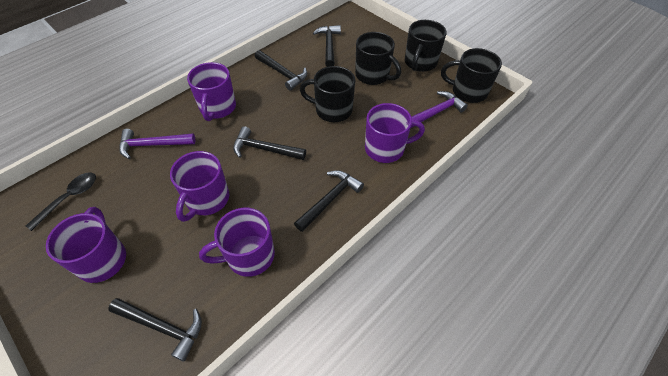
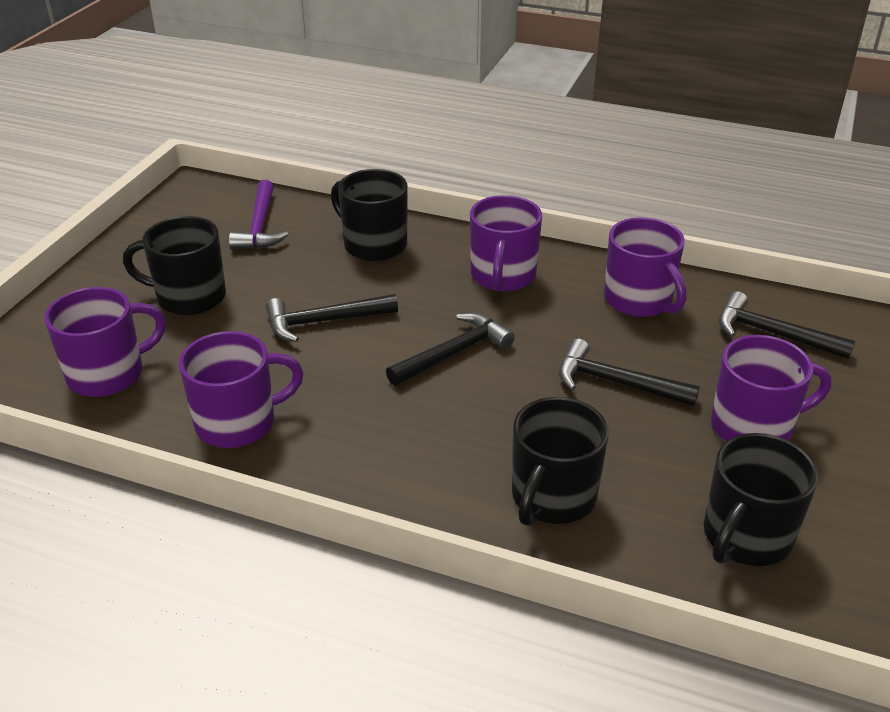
black hammer: [108,298,202,362] [233,126,306,160] [255,50,307,91] [294,170,364,232] [313,25,341,67] = 5 -> [266,294,398,342] [386,313,515,386] [559,338,700,406] [719,291,855,359] = 4
black spoon: [26,173,96,231] = 1 -> none = 0
purple hammer: [119,129,195,159] [411,91,468,128] = 2 -> [229,180,289,250] = 1

